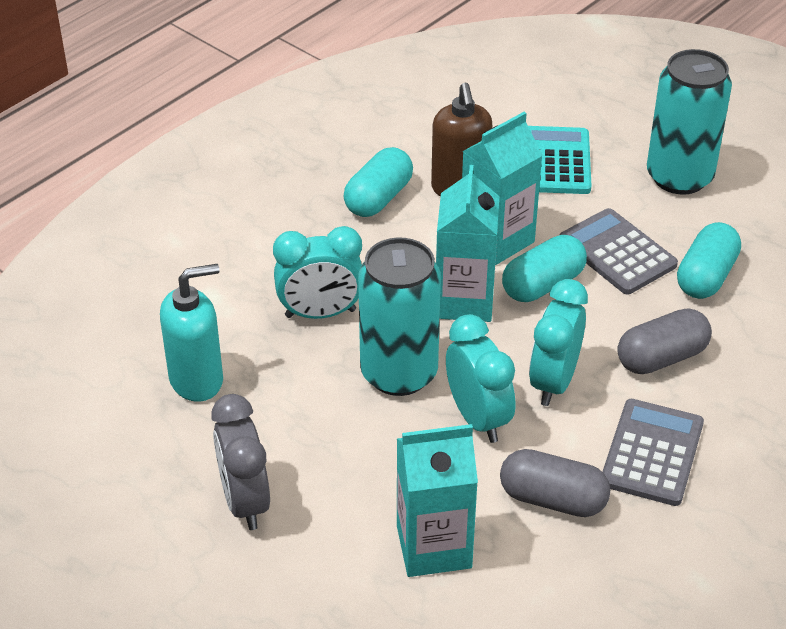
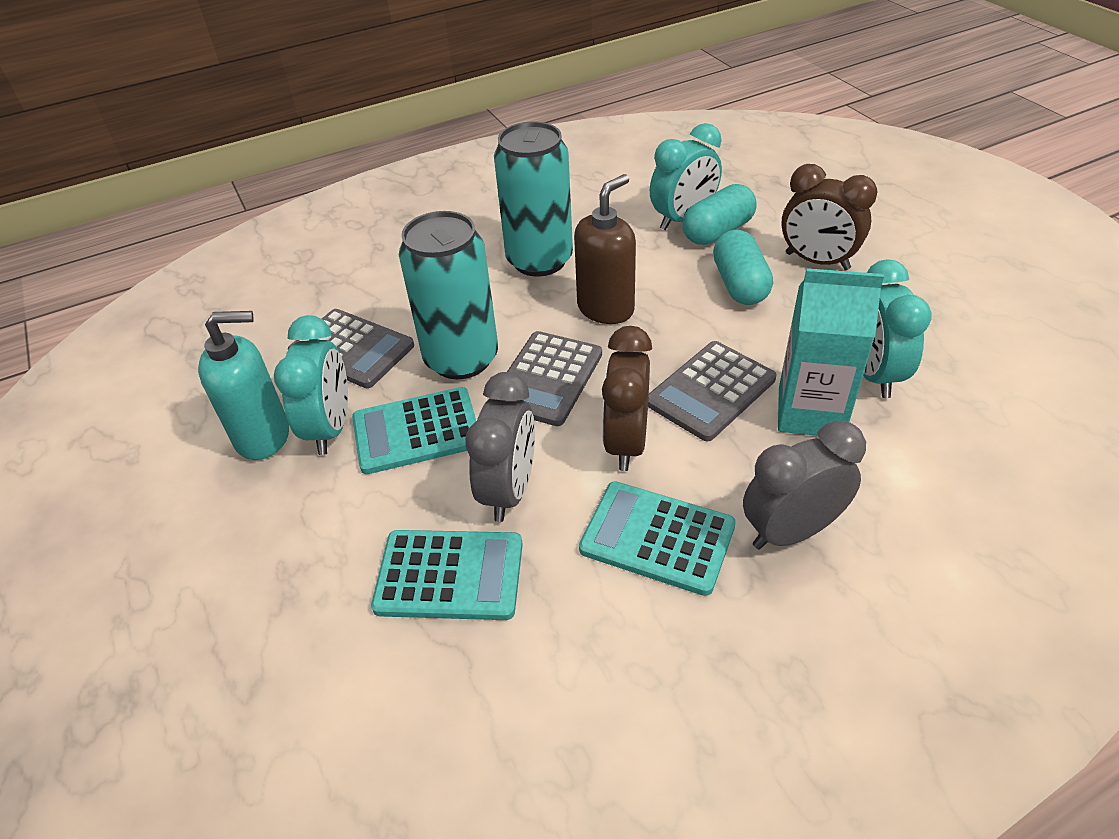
brown clock: none = 0 -> [602,326,652,471] [781,164,878,270] = 2
grey calculator: [560,208,678,294] [602,399,704,506] = 2 -> [288,309,414,388] [489,331,602,426] [648,341,776,441] = 3
grey capsule: [500,449,610,517] [617,308,712,374] = 2 -> none = 0
grey clock: [211,394,270,530] = 1 -> [465,372,535,522] [743,421,866,549] = 2
turquoise calculator: [528,126,592,194] = 1 -> [352,387,476,474] [371,530,523,620] [579,481,736,596] = 3
turquoise capsule: [344,147,413,217] [502,235,587,302] [677,222,741,299] = 3 -> [682,184,757,245] [713,230,773,305] = 2
turquoise carton: [397,424,478,577] [436,165,499,322] [462,112,543,265] = 3 -> [778,268,884,436] = 1

